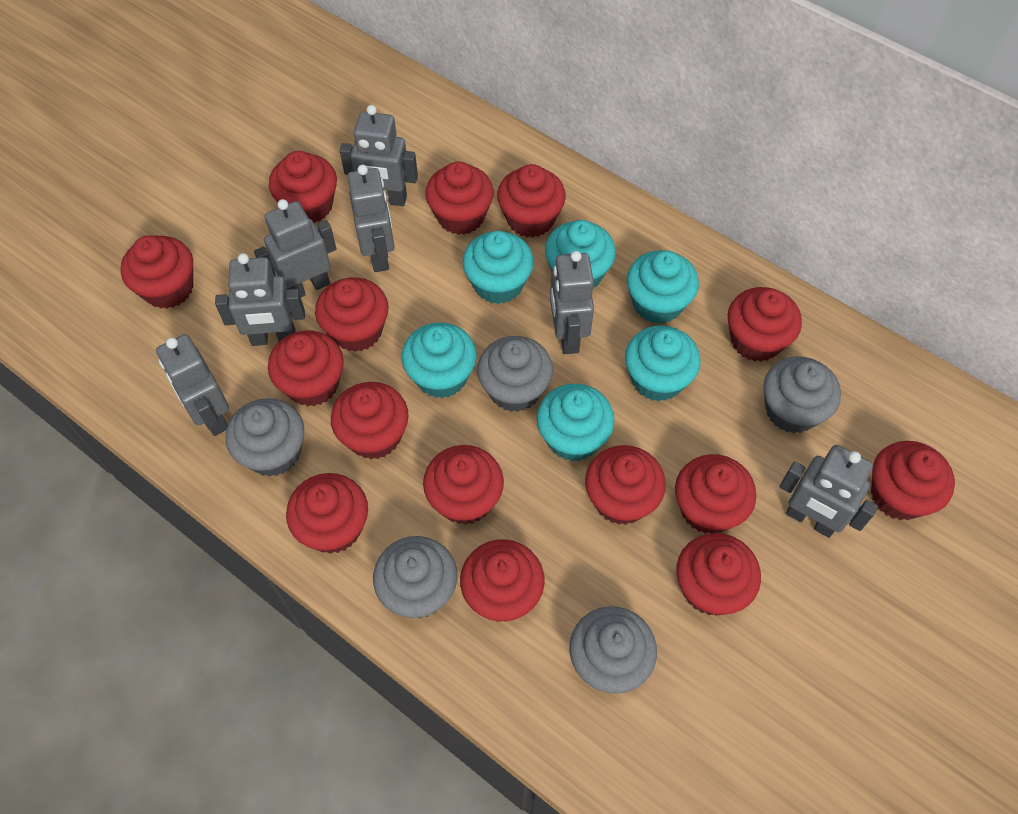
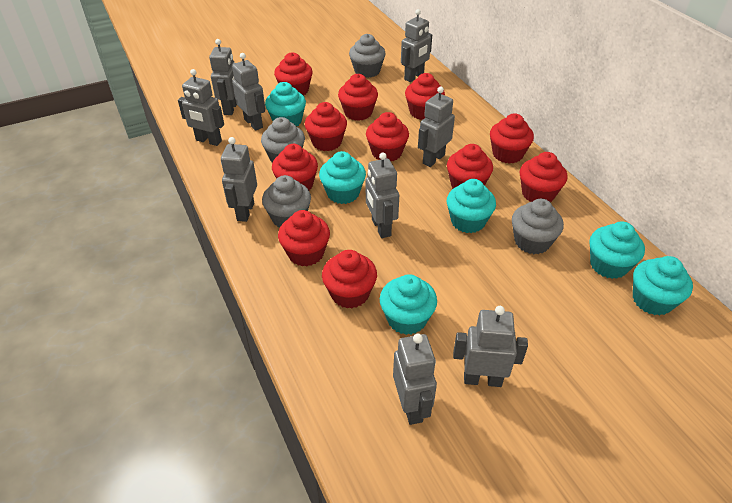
grey cupcake: [225,398,304,477] [373,536,457,618] [477,336,553,412] [570,606,657,694] [763,357,841,433] = 5 -> [261,117,305,163] [262,175,311,227] [349,34,386,78] [512,199,564,254] = 4
grey robot: [156,334,229,436] [215,253,305,346] [254,199,336,297] [340,105,418,206] [347,165,394,272] [550,251,594,354] [779,445,878,538] = 7 -> [178,69,224,146] [209,39,237,115] [221,137,257,222] [232,53,265,131] [366,152,399,238] [393,334,437,425] [401,9,432,82] [418,87,455,167] [453,306,528,387] = 9
red cupcake: [120,235,193,309] [268,331,344,407] [269,151,337,223] [286,473,368,554] [315,277,389,352] [331,382,409,459] [423,445,504,525] [425,162,494,235] [460,539,545,622] [497,164,566,238] [585,445,666,525] [675,454,756,534] [676,533,761,615] [728,287,802,362] [871,441,955,520] = 15 -> [272,144,318,190] [274,52,312,96] [278,210,330,266] [305,102,347,151] [322,250,377,308] [338,74,378,121] [366,112,409,161] [405,73,445,120] [447,144,493,189] [490,113,534,164] [520,152,567,202] = 11

